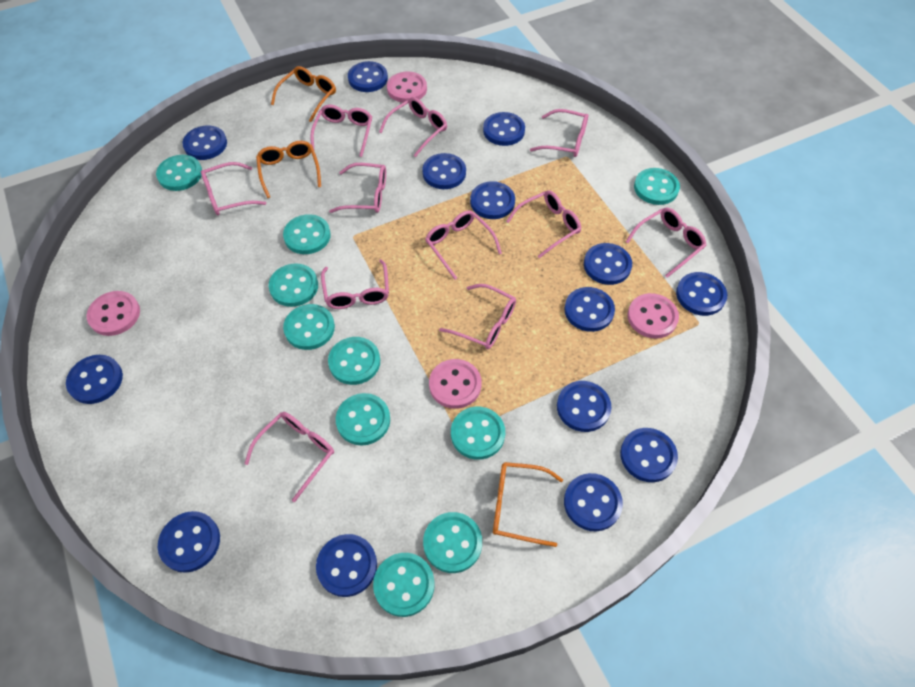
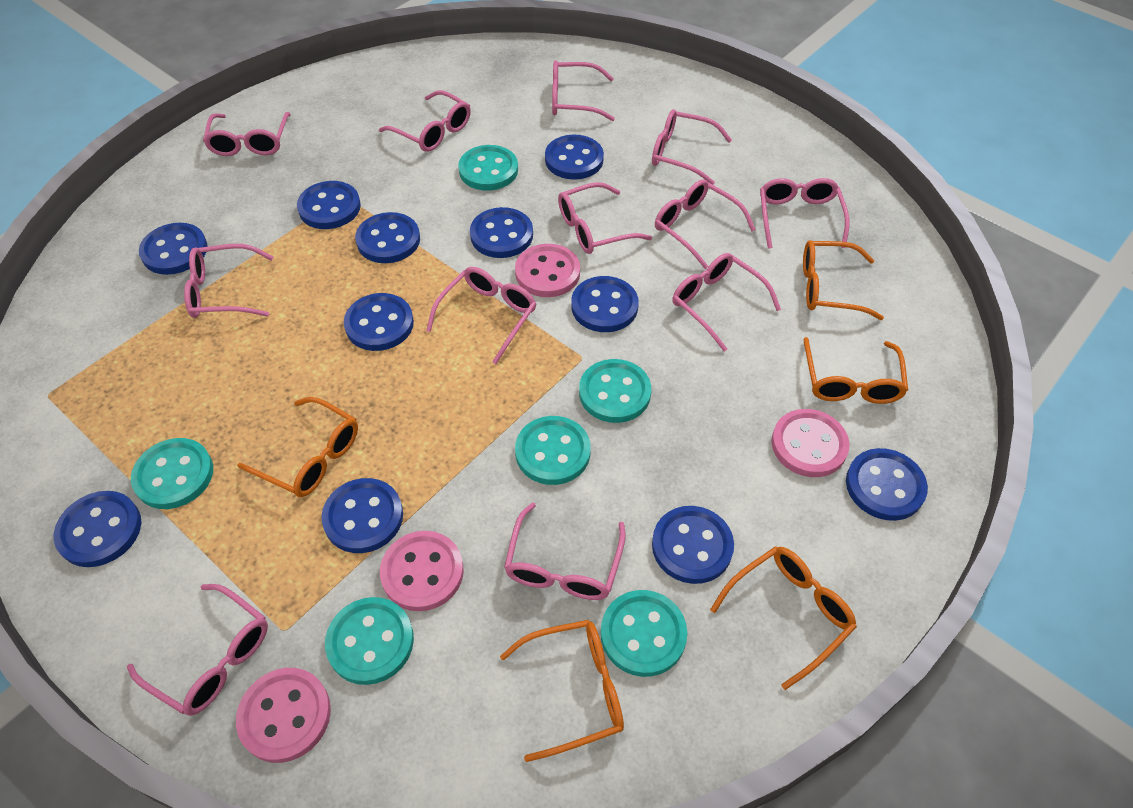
blue button: [66,355,123,404] [158,511,220,573] [182,125,227,160] [316,534,377,597] [348,61,388,92] [422,153,466,189] [470,181,515,219] [483,112,525,146] [557,381,611,432] [564,287,615,332] [564,473,623,531] [584,243,632,285] [620,428,678,482] [676,272,727,316] = 14 -> [54,491,141,567] [139,223,208,275] [297,181,361,229] [321,478,403,553] [344,293,414,351] [355,212,420,263] [470,207,533,258] [545,135,604,180] [571,276,639,332] [652,506,734,584] [846,448,928,521] = 11
orange glasses: [256,141,321,198] [271,66,336,122] [493,462,563,547] = 3 -> [237,397,358,497] [500,620,624,762] [710,546,857,690] [803,240,884,320] [804,337,908,404] = 5
pink glasses: [201,162,266,215] [244,412,334,502] [310,105,372,157] [321,259,389,309] [329,163,386,213] [379,97,447,157] [425,210,502,280] [439,284,516,349] [506,190,581,258] [530,109,588,157] [626,208,707,278] = 11 -> [127,584,268,716] [184,244,273,318] [203,112,291,156] [379,90,471,152] [426,267,536,364] [504,502,626,600] [552,60,615,121] [558,182,652,254] [652,109,732,185] [655,180,756,269] [672,253,781,351] [760,178,850,249] = 12
turquoise button: [156,155,202,191] [269,263,318,307] [283,214,331,254] [283,304,335,350] [328,337,380,385] [336,393,390,445] [373,553,435,617] [423,512,482,573] [451,407,505,460] [634,168,680,205] = 10 -> [131,438,213,509] [325,597,414,685] [458,145,518,191] [515,416,591,485] [579,359,651,423] [601,590,687,677] = 6

